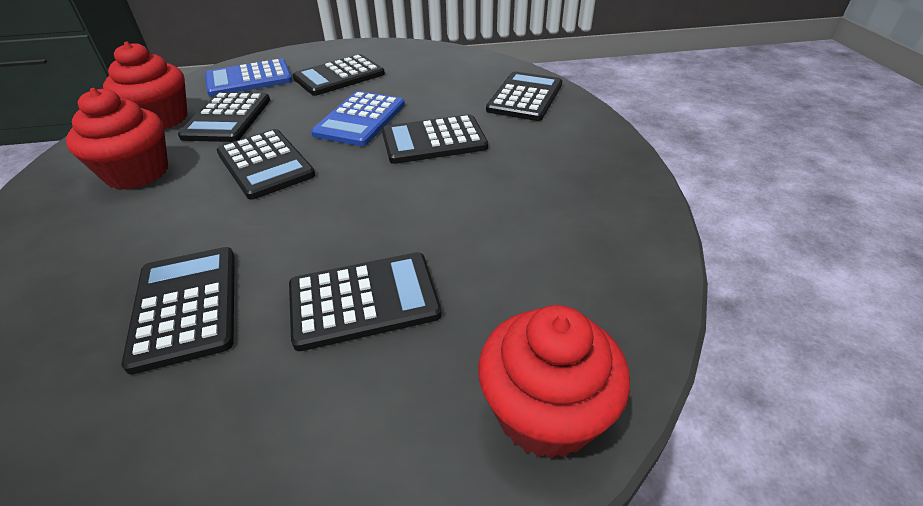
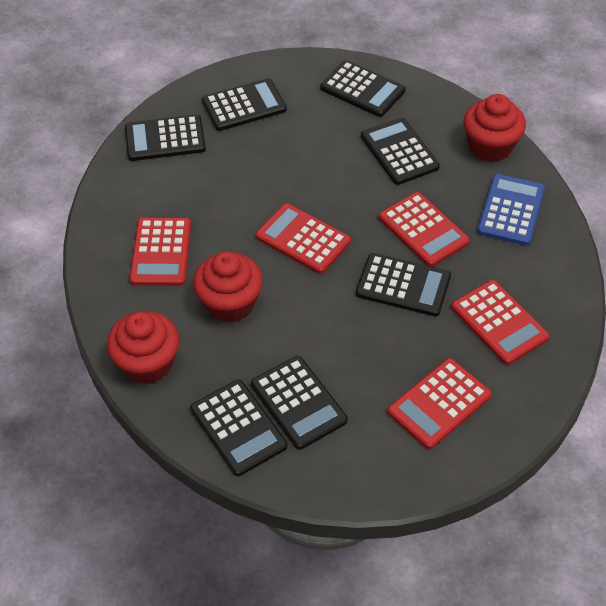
blue calculator: [205,59,292,97] [311,91,405,146] = 2 -> [477,174,545,246] = 1
red calculator: none = 0 -> [129,218,191,286] [256,203,351,274] [379,192,470,267] [387,358,492,449] [451,280,549,365] = 5

